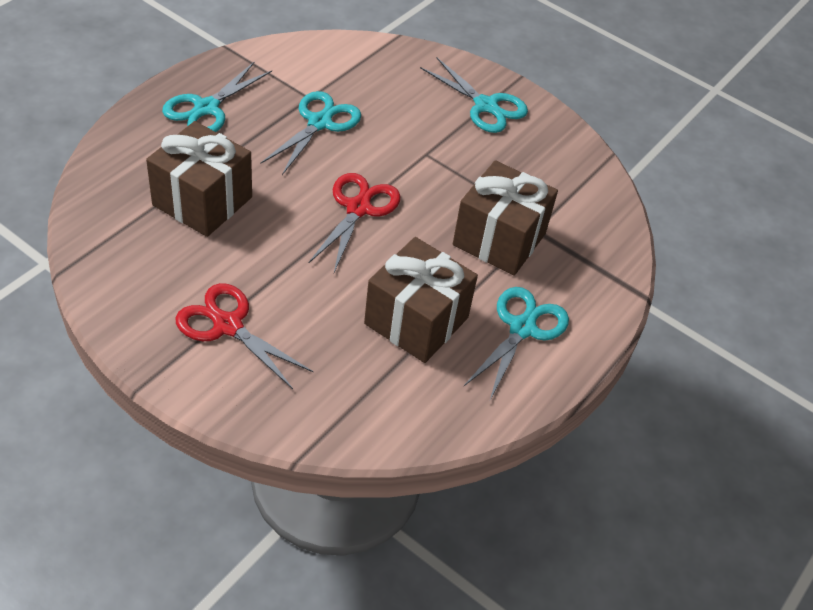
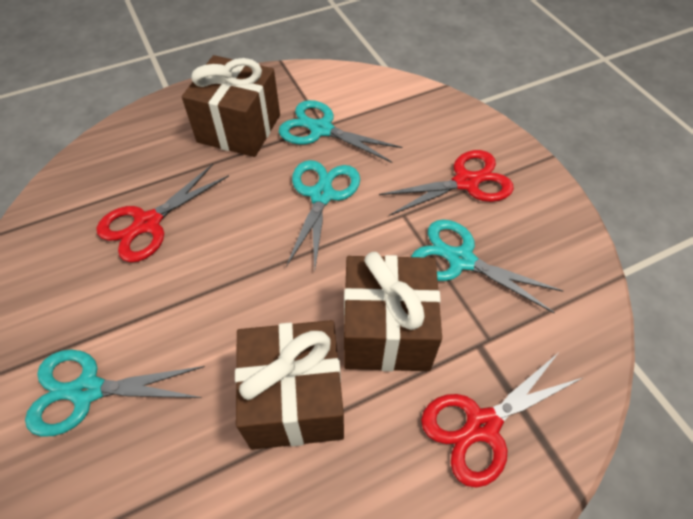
red scissors: [176,283,313,389] [308,173,400,272] = 2 -> [96,164,229,262] [379,150,514,216] [421,353,584,488] = 3

